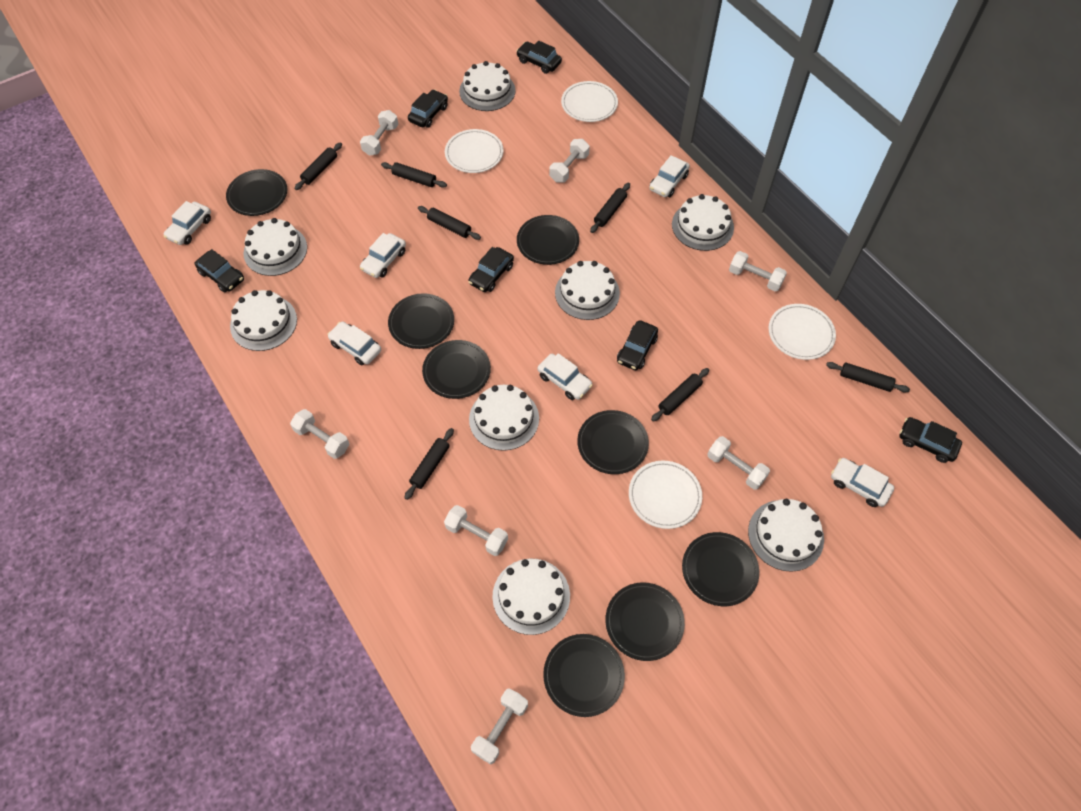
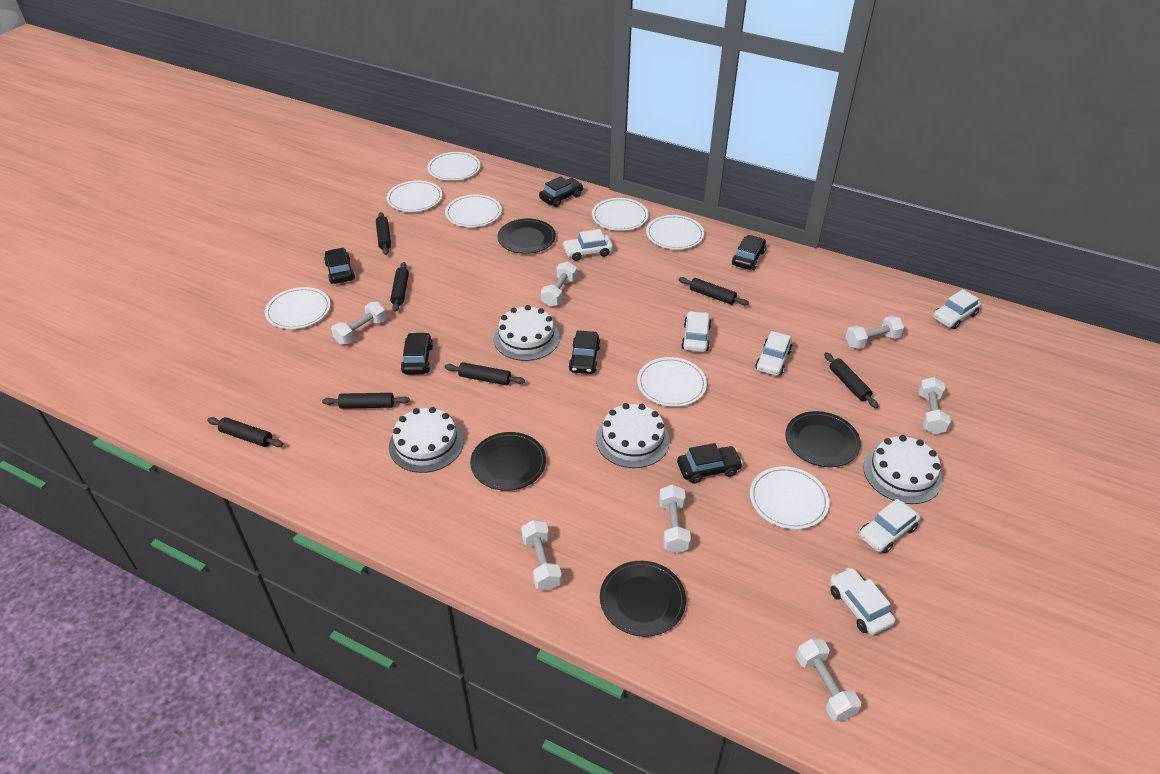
black plate: [226,169,287,216] [388,293,454,349] [422,340,491,399] [517,215,579,265] [543,634,625,717] [577,410,649,474] [605,582,685,661] [682,532,759,606] = 8 -> [470,432,546,491] [497,219,556,254] [600,561,686,637] [785,411,861,467] = 4
white cake: [230,290,297,351] [243,218,307,276] [459,61,516,111] [469,385,539,451] [492,559,570,635] [555,261,620,320] [672,194,734,251] [748,499,824,572] = 8 -> [389,407,464,473] [494,305,560,361] [596,403,670,468] [863,435,942,504] = 4
white plate: [445,129,504,173] [561,81,618,122] [629,461,702,529] [769,304,836,360] = 4 -> [265,287,330,329] [387,180,442,212] [427,152,481,181] [445,195,502,227] [592,198,649,231] [637,357,707,407] [646,215,704,250] [750,466,829,529] = 8

